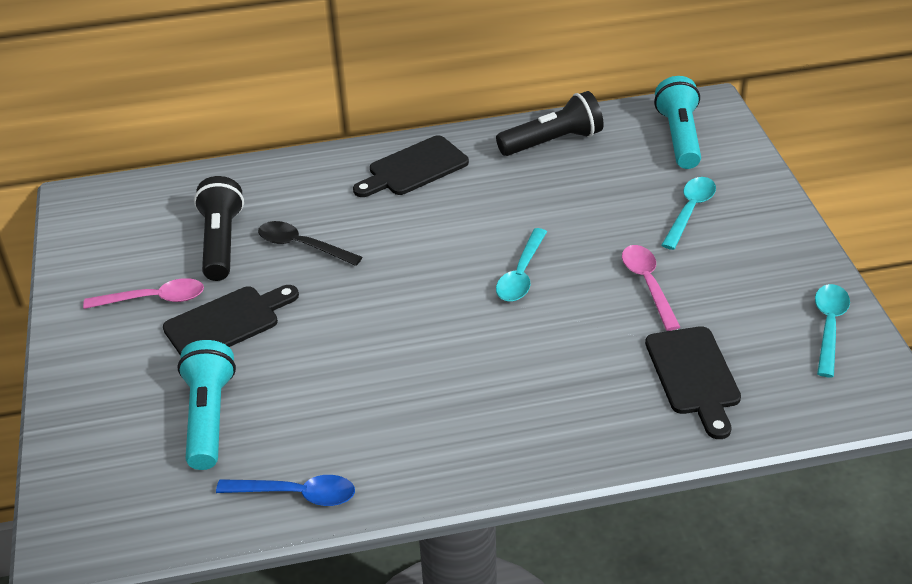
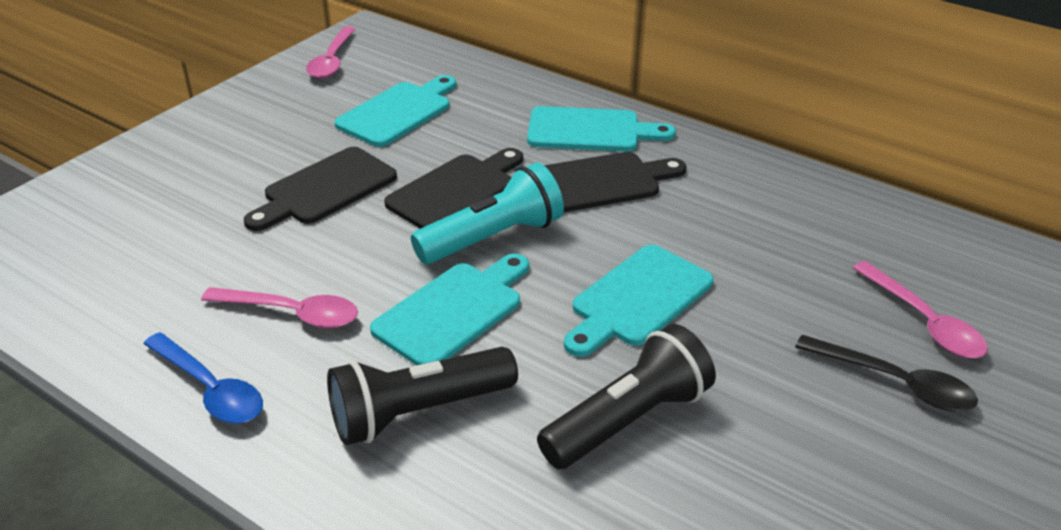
pink spoon: [83,278,204,309] [622,245,680,331] = 2 -> [201,287,358,328] [306,27,356,78] [853,261,988,358] = 3
turquoise cutting board: none = 0 -> [334,75,456,147] [370,254,529,366] [527,106,676,152] [564,245,713,357] = 4
turquoise flashlight: [177,340,236,470] [654,76,701,169] = 2 -> [411,163,564,264] = 1
turquoise spoon: [496,228,547,302] [661,177,716,250] [815,284,850,377] = 3 -> none = 0

